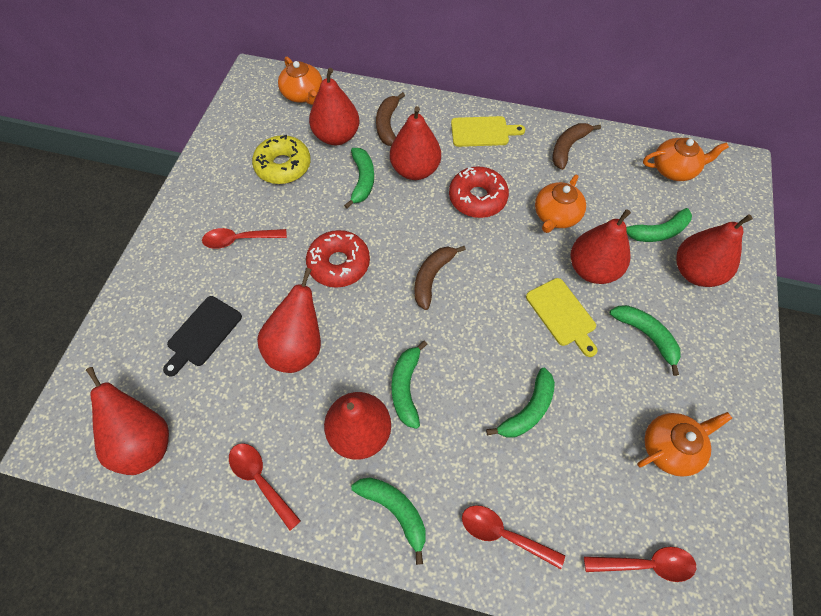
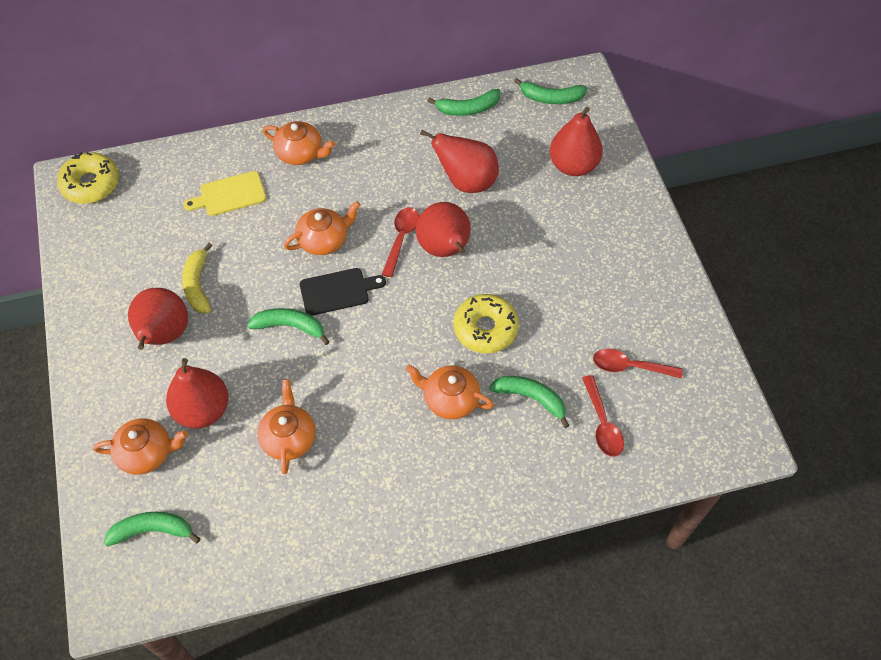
brown banana: [376,92,405,146] [414,246,466,310] [552,123,601,170] = 3 -> none = 0
green banana: [344,148,374,208] [351,477,426,565] [391,341,427,429] [486,368,555,438] [610,305,681,376] [626,208,692,242] = 6 -> [104,512,200,546] [247,308,330,345] [428,89,500,116] [489,376,570,428] [514,78,587,104] = 5
orange teapot: [278,57,322,105] [535,174,586,233] [637,412,732,477] [643,138,729,181] = 4 -> [93,418,188,475] [258,379,316,474] [263,121,335,165] [284,201,360,255] [405,365,494,419] = 5
red donut: [306,230,370,288] [449,166,509,218] = 2 -> none = 0
red pear: [86,367,169,475] [257,268,321,373] [309,68,359,145] [324,392,391,460] [390,106,441,180] [571,209,631,284] [676,214,753,287] = 7 -> [128,288,188,350] [166,358,229,429] [416,202,471,257] [420,130,499,193] [550,107,603,176] = 5
red spoon: [202,228,287,249] [229,443,301,531] [462,505,565,569] [584,547,696,582] = 4 -> [382,207,419,277] [582,375,624,457] [593,349,683,379] = 3
yellow banana: none = 0 -> [182,243,213,313] = 1
yellow cutting board: [451,116,525,147] [526,278,597,357] = 2 -> [183,171,266,216] = 1
yellow donut: [252,135,311,184] = 1 -> [57,152,119,204] [453,294,519,353] = 2

